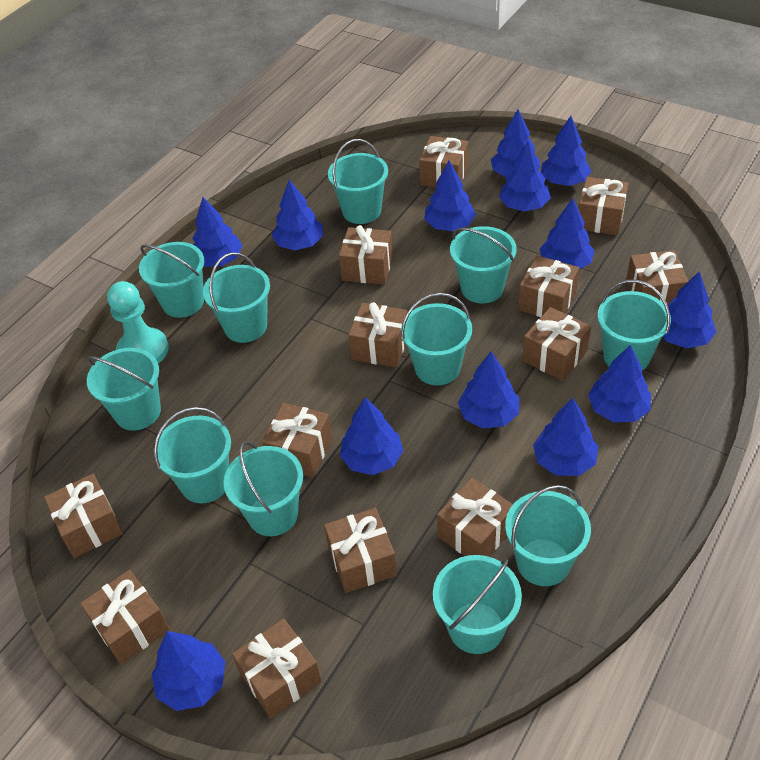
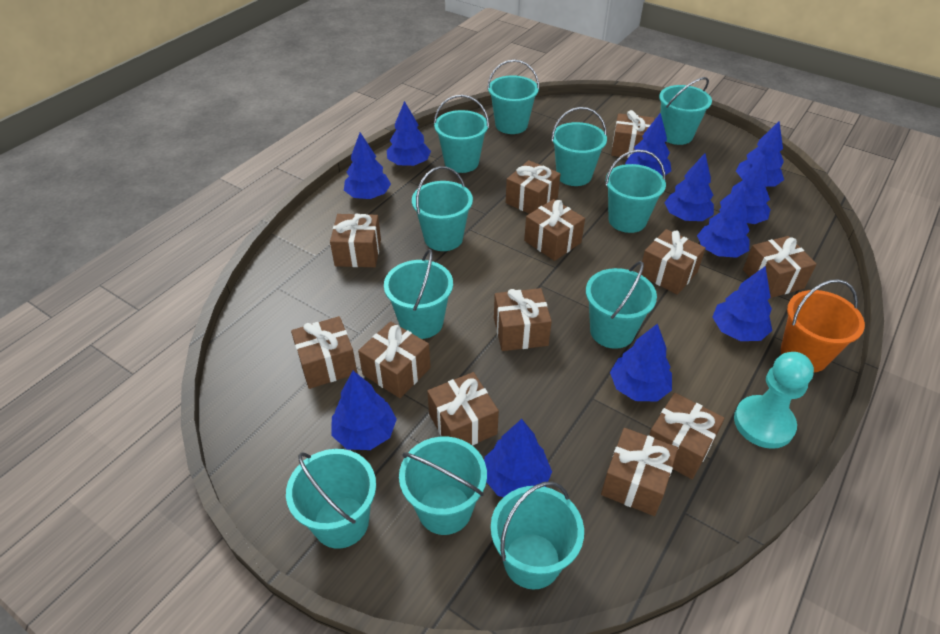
blue tree: [152,631,225,711] [192,197,243,267] [272,180,323,250] [340,397,403,475] [424,161,476,231] [458,352,519,428] [491,109,540,177] [499,141,551,211] [533,398,599,476] [539,198,595,269] [541,116,591,186] [588,345,651,422] [663,271,716,348] = 13 -> [332,371,397,450] [344,132,391,199] [387,101,431,166] [484,419,552,497] [610,323,672,401] [625,113,671,176] [664,153,714,221] [697,187,750,258] [712,266,772,341] [720,155,771,224] [736,121,784,187] = 11
brown gift: [44,474,123,558] [80,570,169,665] [232,619,322,718] [262,403,333,477] [324,508,397,593] [339,225,393,285] [348,302,408,368] [419,136,468,187] [437,478,513,557] [518,255,579,317] [522,307,591,381] [578,177,629,235] [626,250,688,305] = 13 -> [291,316,357,389] [330,214,381,267] [358,321,431,398] [427,372,499,446] [494,288,552,351] [506,160,560,214] [524,199,585,261] [601,428,678,516] [611,110,654,158] [641,229,706,295] [649,393,725,479] [743,236,817,298] = 12
orange bucket: none = 0 -> [781,279,865,373] = 1

